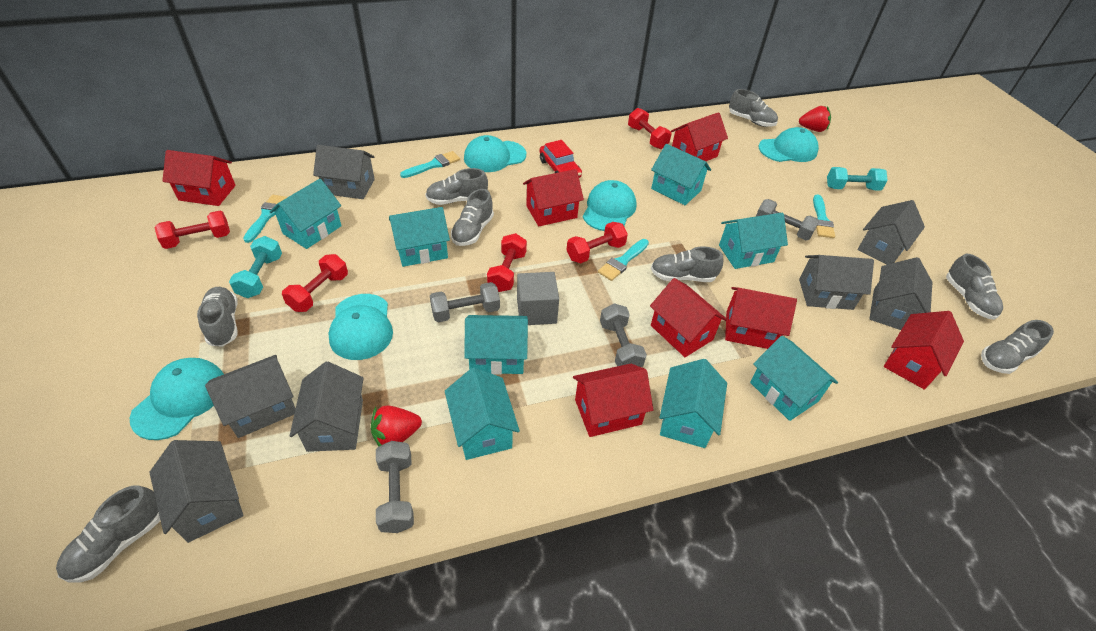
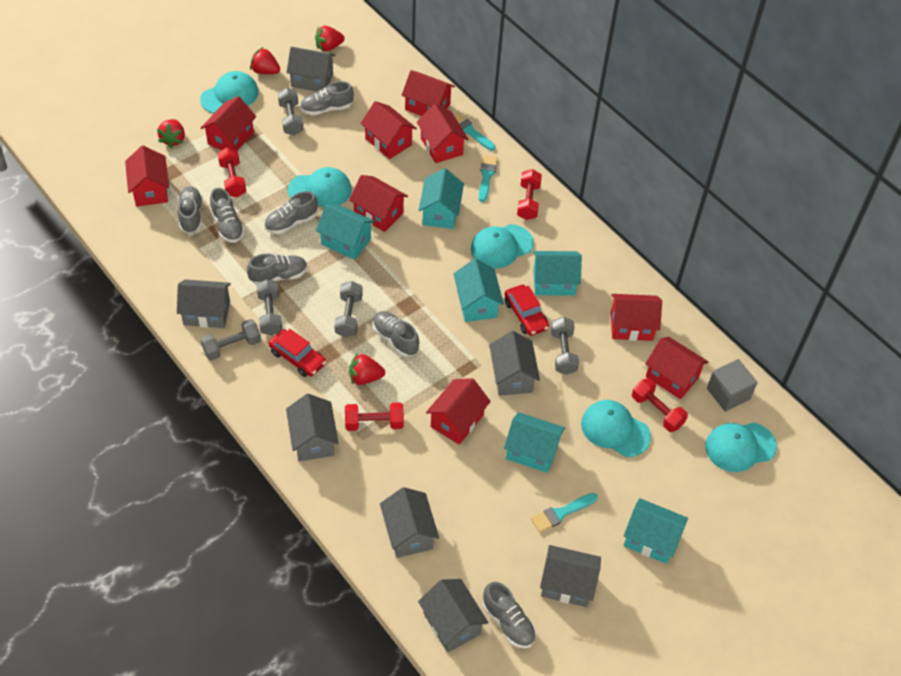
grey dumbbell: [376,441,414,533] [430,282,500,322] [600,303,647,367] [756,199,819,240] = 4 -> [201,319,261,361] [257,279,282,335] [278,88,303,136] [334,281,363,337] [551,317,579,375] = 5
grey shoe: [56,486,160,582] [197,287,238,347] [425,168,488,205] [451,189,494,246] [651,247,724,282] [729,89,778,127] [946,254,1003,320] [981,320,1054,374] = 8 -> [177,186,203,233] [210,188,245,243] [247,253,307,285] [264,191,318,234] [300,81,354,116] [373,311,419,357] [483,582,536,648] = 7
red car: [539,140,582,178] = 1 -> [268,329,326,377] [505,285,549,336] = 2
red dumbbell: [154,211,230,249] [282,254,348,312] [487,233,527,292] [567,222,628,263] [628,108,671,149] = 5 -> [218,147,246,197] [345,402,404,431] [517,169,542,220] [632,378,688,432] = 4
red house: [162,150,236,206] [523,169,584,226] [573,364,653,437] [650,278,727,357] [671,112,728,161] [725,287,797,349] [884,311,964,390] = 7 -> [125,146,169,206] [201,96,256,150] [349,175,408,232] [360,101,417,159] [402,70,455,116] [417,104,469,163] [426,378,491,445] [611,294,662,341] [645,337,708,399] = 9
red strawberry: [371,405,422,447] [799,106,831,132] = 2 -> [157,119,185,148] [250,47,280,74] [315,26,345,51] [349,353,385,385] = 4
turquoise brush: [243,195,287,243] [400,151,460,178] [598,239,649,281] [813,194,835,238] = 4 -> [454,113,495,151] [479,155,498,202] [531,493,598,532] = 3
turquoise dumbbell: [229,236,282,298] [827,167,888,191] = 2 -> none = 0
turquoise house: [270,179,341,249] [389,207,450,267] [445,368,520,460] [464,315,528,375] [651,144,711,205] [659,359,727,448] [719,213,788,269] [750,336,838,421] = 8 -> [316,204,375,260] [419,168,464,229] [453,259,504,322] [504,412,565,473] [533,251,582,296] [624,498,688,564] = 6

